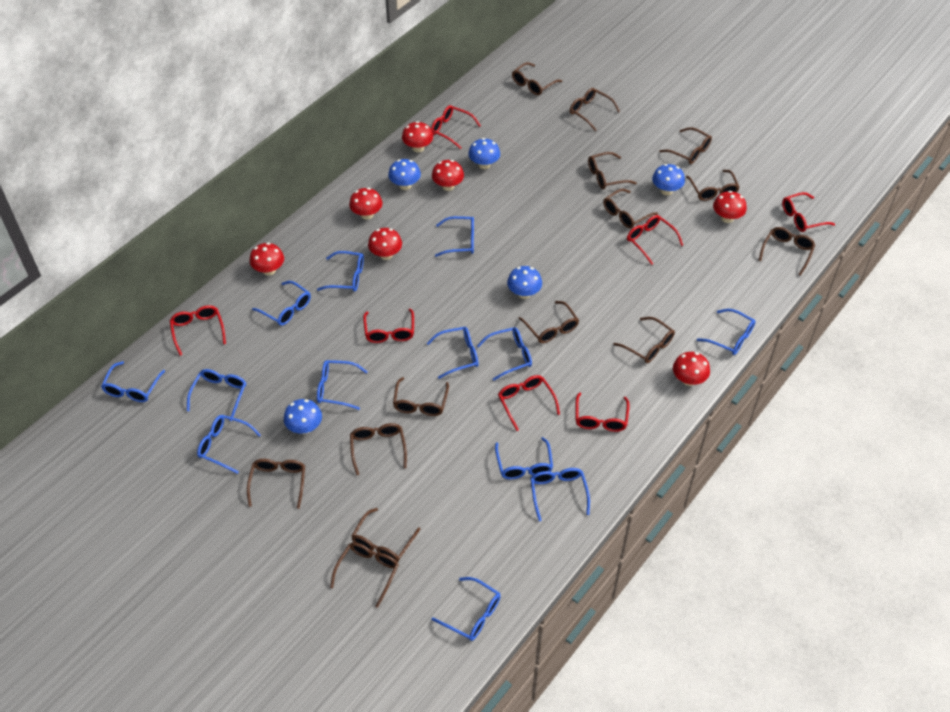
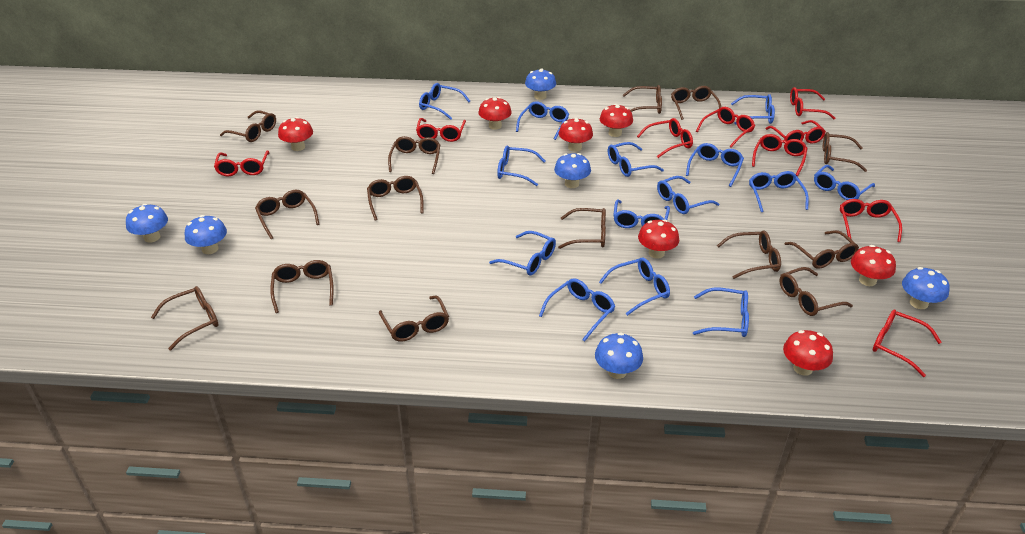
blue glasses: [101,361,165,402] [187,369,246,421] [197,415,261,474] [252,281,311,326] [317,251,364,292] [317,360,368,410] [427,327,479,379] [431,577,501,641] [435,216,474,257] [477,327,532,381] [495,437,553,479] [530,468,590,521] [697,309,756,355] = 13 -> [419,83,470,120] [489,231,556,276] [497,145,546,186] [516,101,569,140] [539,278,615,342] [599,257,670,316] [608,142,664,177] [613,200,670,228] [657,176,719,214] [686,143,744,187] [693,288,749,337] [731,94,775,125] [749,171,809,212] [814,165,875,200] = 14
blue mushroom: [284,399,322,434] [388,159,421,190] [468,138,500,169] [507,266,542,299] [652,164,685,195] = 5 -> [126,204,168,243] [185,215,227,254] [525,69,556,100] [554,153,591,188] [595,332,643,379] [902,267,950,309] = 6
red glasses: [170,305,226,356] [363,309,414,343] [431,105,481,149] [498,375,560,431] [576,392,629,432] [627,215,683,265] [782,192,835,232] = 7 -> [214,151,270,176] [416,118,466,142] [637,118,693,158] [696,107,755,147] [752,134,808,176] [766,120,826,144] [790,87,836,119] [840,199,902,242] [873,309,941,377] = 9

